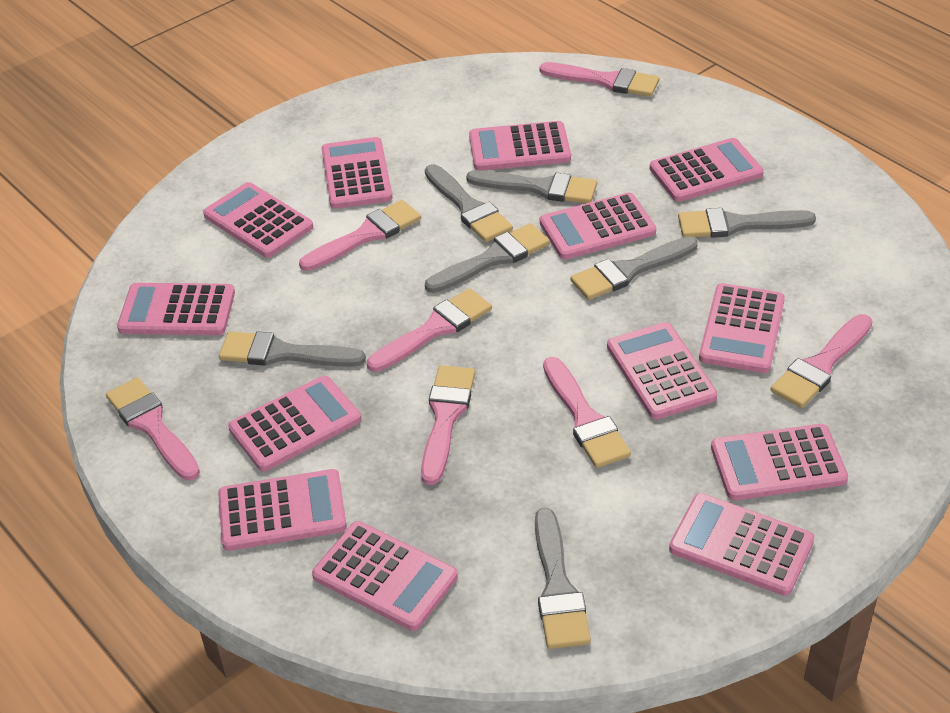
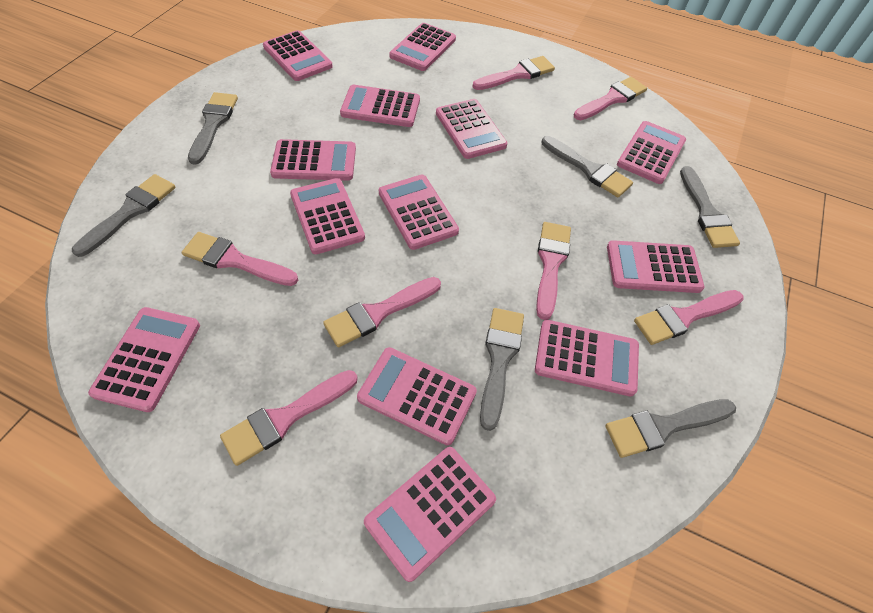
grey brush: [219,331,366,367] [425,164,513,242] [425,223,550,293] [466,170,597,203] [535,508,591,649] [570,237,698,300] [678,208,816,238] = 7 -> [72,174,176,257] [188,92,238,165] [480,308,524,431] [542,136,633,197] [605,399,736,458] [680,166,740,248] = 6

